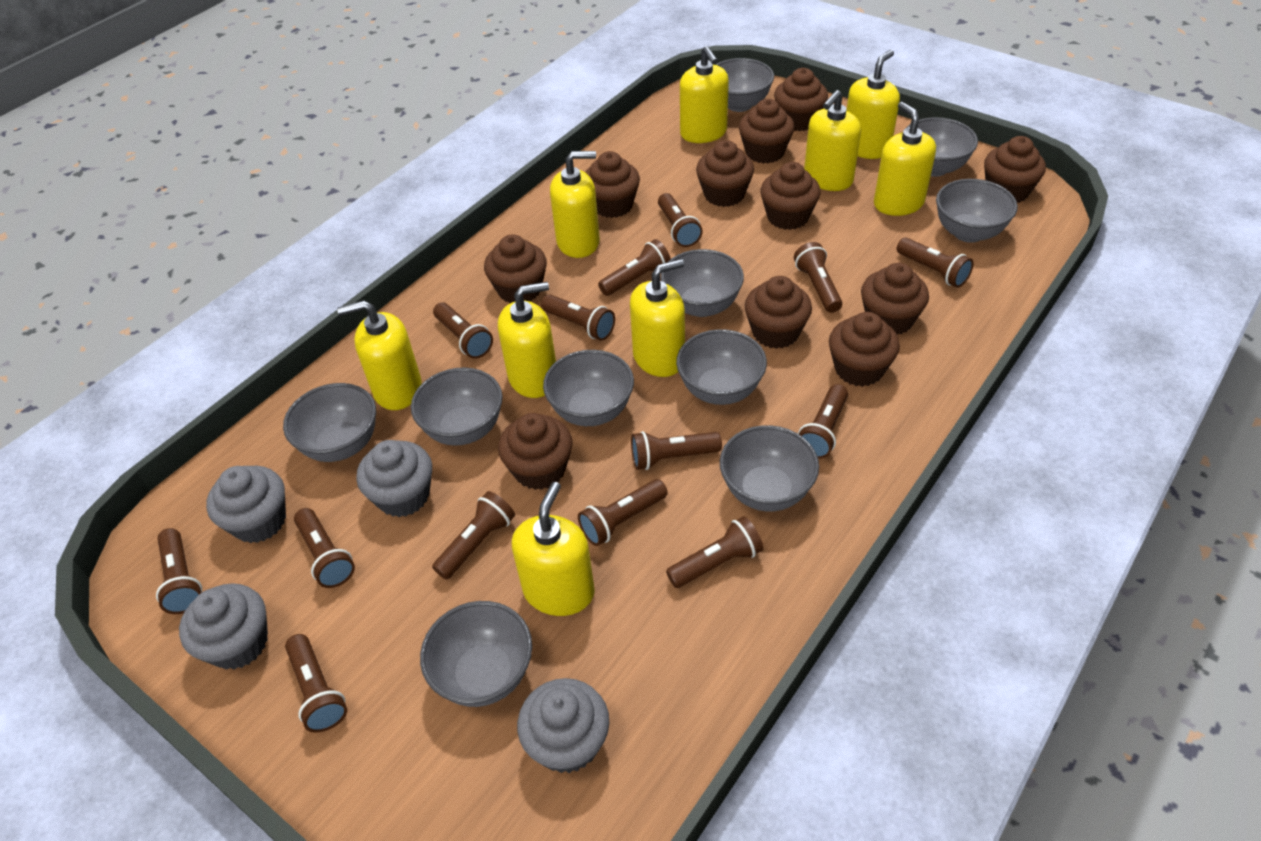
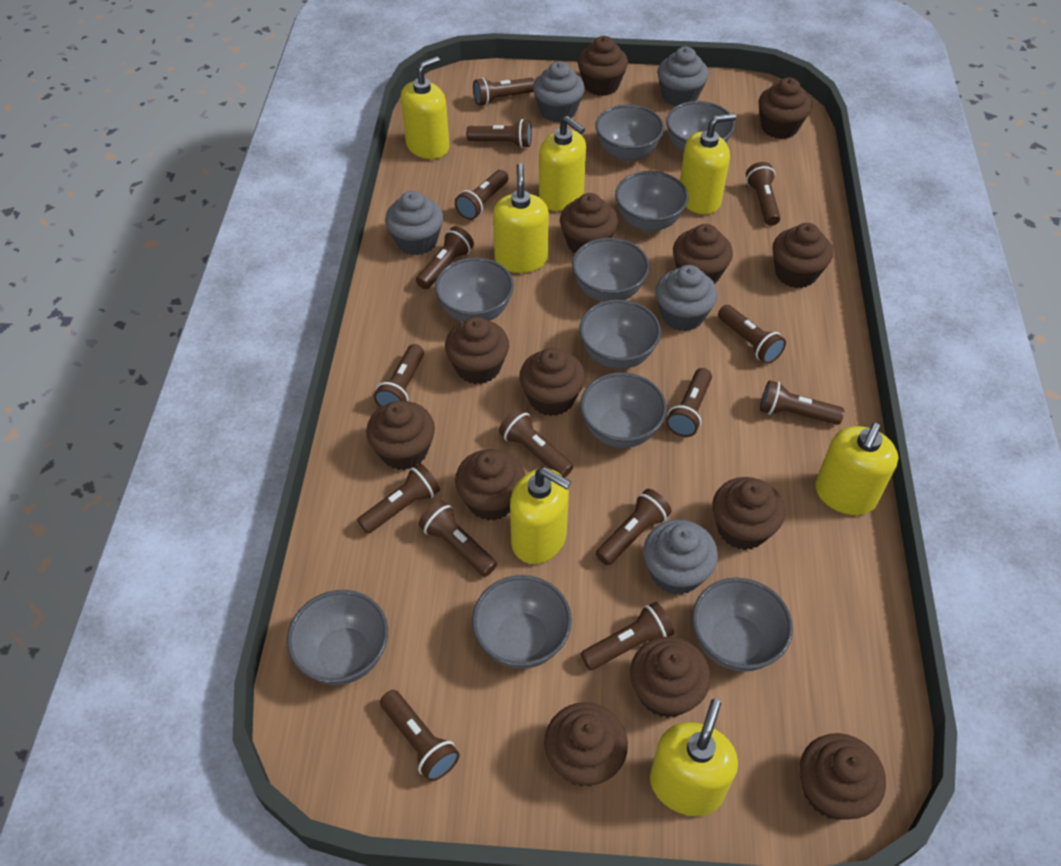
brown cupcake: [484,234,547,303] [498,413,573,490] [585,151,640,218] [696,140,754,207] [739,99,795,164] [745,276,812,349] [760,162,821,230] [774,68,828,131] [829,312,900,387] [861,263,929,334] [984,136,1046,203] = 11 -> [366,401,435,470] [445,317,509,384] [455,449,525,521] [519,348,585,416] [544,702,628,787] [560,193,618,253] [578,36,628,96] [630,637,711,718] [673,224,733,284] [712,477,785,550] [758,78,812,139] [772,223,833,288] [800,733,886,820] = 13
brown flashlight: [156,528,202,614] [285,634,347,733] [294,508,355,588] [432,491,515,579] [433,303,493,359] [541,294,615,341] [578,479,668,546] [598,239,671,296] [631,431,722,470] [658,193,703,247] [666,516,763,588] [794,242,842,313] [798,384,848,459] [897,238,974,288] = 14 -> [357,463,440,534] [374,344,424,407] [380,690,460,781] [416,226,474,289] [419,500,497,577] [455,170,508,220] [466,119,532,148] [473,78,535,106] [499,408,573,478] [581,602,674,670] [596,489,671,566] [666,368,712,437] [718,305,786,364] [746,162,780,226] [760,380,844,425] = 15
grey cupcake: [179,583,268,670] [206,466,286,543] [357,440,432,517] [517,678,609,773] = 4 -> [385,191,443,256] [533,61,585,122] [643,520,718,595] [655,265,717,331] [658,47,709,106] = 5
yellow soap dispenser: [337,300,422,410] [498,282,556,398] [512,482,595,616] [550,151,600,258] [630,259,685,377] [680,46,729,143] [804,90,861,191] [846,50,900,159] [874,102,936,216] = 9 -> [401,56,450,159] [493,163,549,273] [510,468,571,564] [539,116,586,211] [650,699,738,816] [680,113,736,214] [815,423,898,515] = 7

